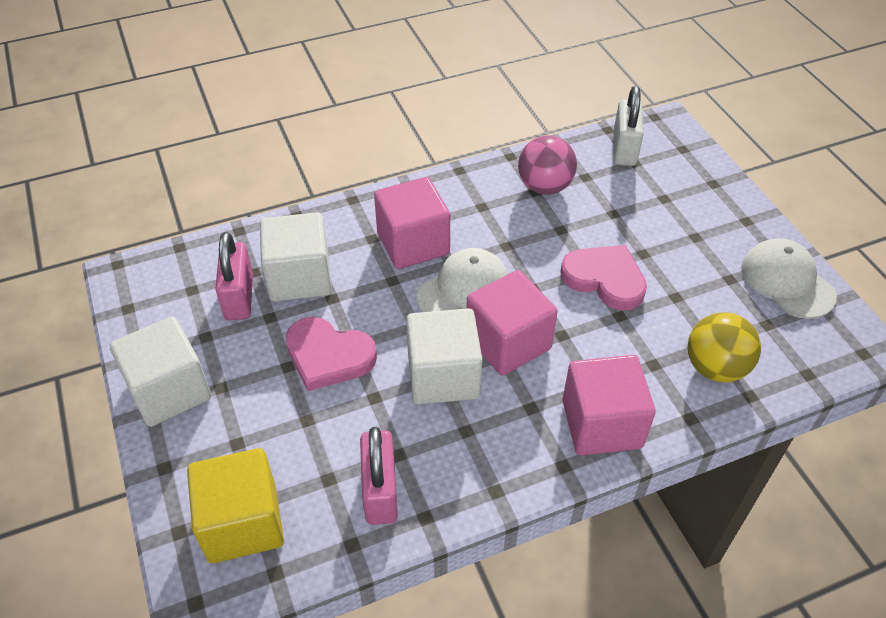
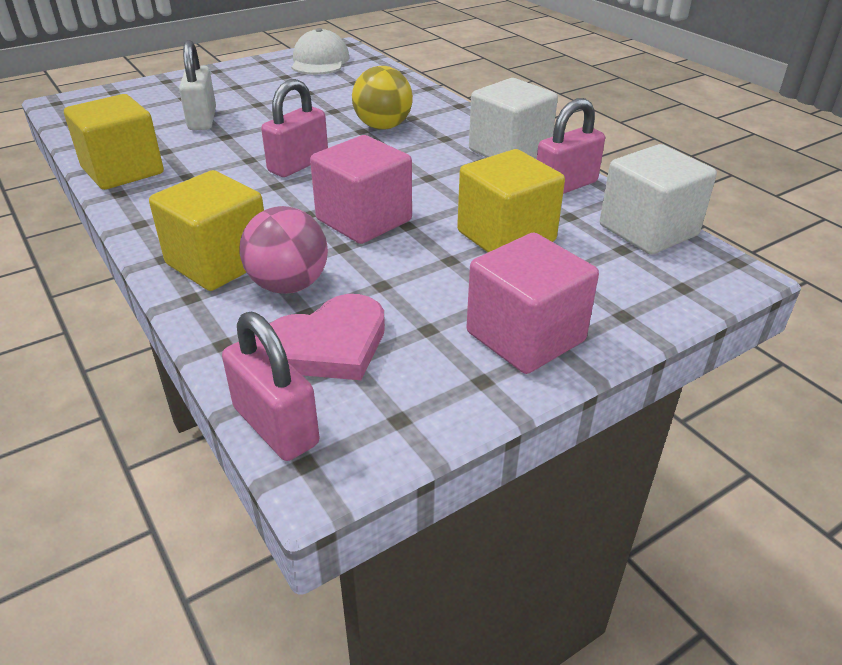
pink cube: [374,177,450,269] [466,270,558,376] [562,355,656,455] = 3 -> [310,135,412,244] [466,233,599,374] = 2
pink heart: [285,317,377,391] [560,245,647,310] = 2 -> [270,294,385,380] = 1
pink padlock: [215,232,253,320] [360,427,398,525] = 2 -> [222,312,319,461] [261,79,328,177] [537,98,605,194] = 3
white cap: [417,248,508,312] [741,238,837,319] = 2 -> [291,28,349,75] = 1
white cube: [110,317,211,427] [260,212,332,302] [406,308,482,404] = 3 -> [469,78,558,158] [600,144,717,255] = 2
yellow cube: [187,448,284,563] = 1 -> [64,94,164,190] [149,170,264,291] [457,149,565,252] = 3

